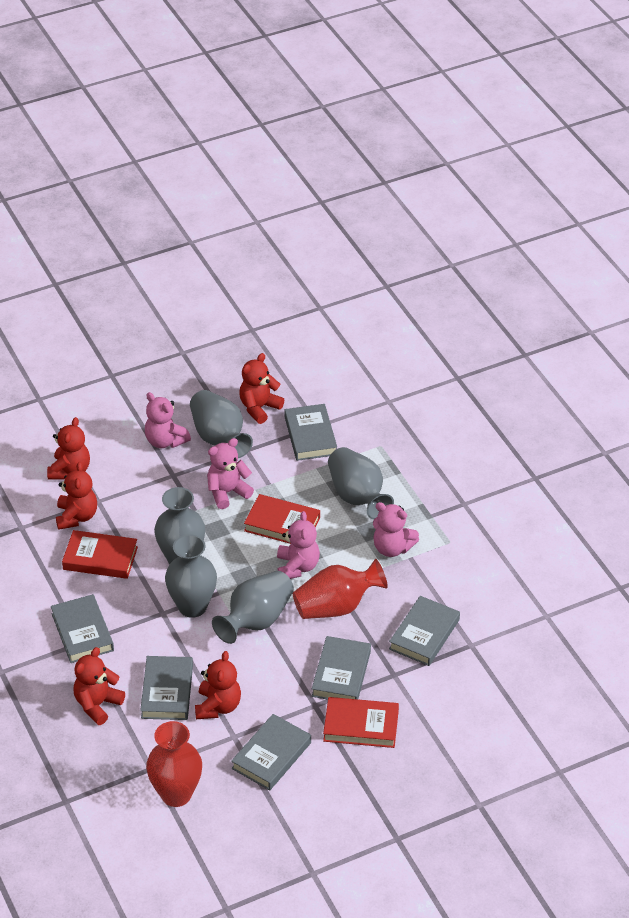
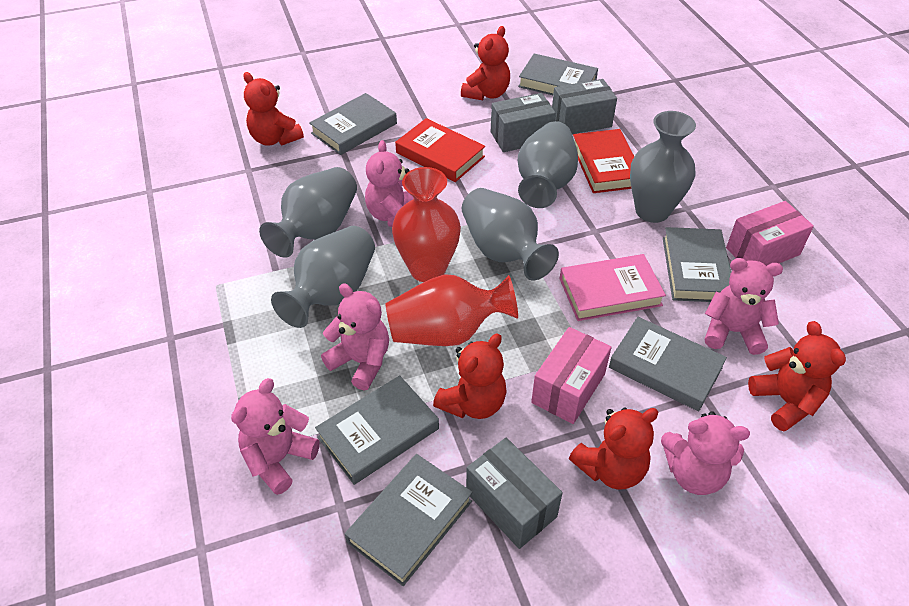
grey box: none = 0 -> [466,438,563,549] [491,93,556,152] [552,79,617,134] = 3
pink book: none = 0 -> [559,254,666,321] = 1
pink box: none = 0 -> [531,327,612,424] [726,201,814,266] = 2
pink teddy bear: [145,392,191,448] [207,438,254,509] [277,511,320,579] [373,502,419,557] = 4 -> [231,378,320,495] [321,283,389,390] [365,140,414,227] [661,411,750,495] [705,258,783,355] = 5
red book: [62,530,138,579] [244,494,320,544] [323,697,399,748] = 3 -> [395,118,485,182] [573,129,634,193] = 2

